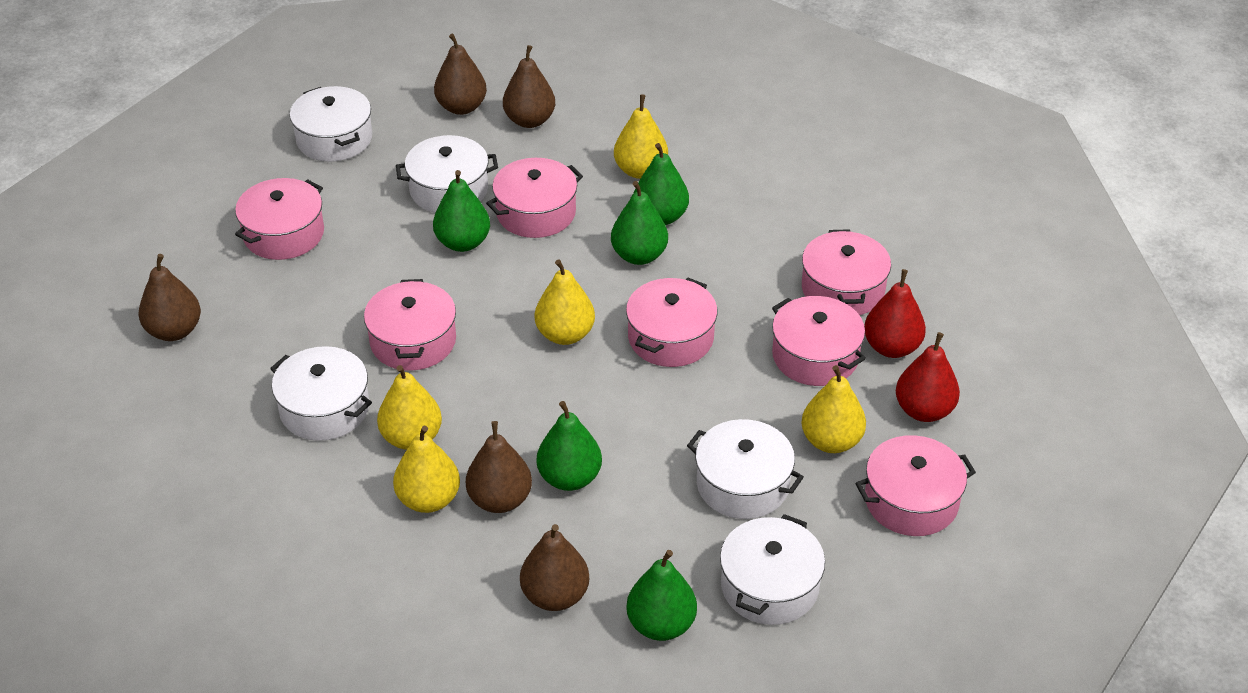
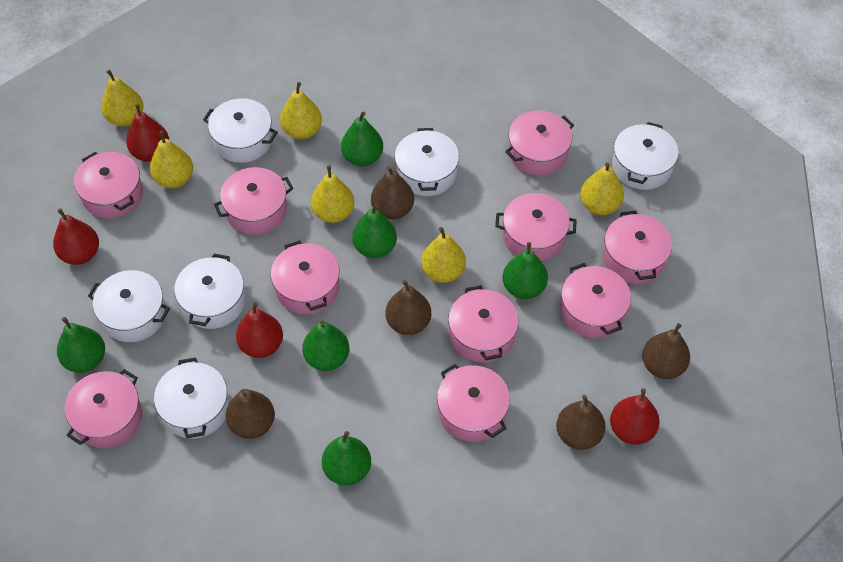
green pear: [433,170,490,252] [537,401,602,491] [611,181,668,265] [626,550,697,641] [633,143,689,225] = 5 -> [57,317,105,373] [302,321,349,371] [322,431,371,486] [341,112,383,166] [352,204,397,258] [502,242,548,299] = 6
pink pot: [235,178,324,260] [364,279,456,371] [486,158,583,238] [626,278,718,367] [772,296,866,386] [802,229,891,315] [855,435,976,536] = 7 -> [65,369,142,448] [74,152,143,219] [214,167,293,235] [271,240,340,314] [437,364,510,442] [448,285,519,362] [495,193,576,261] [505,110,574,175] [560,263,631,338] [603,211,672,284] = 10
red pear: [864,269,926,358] [896,332,960,422] = 2 -> [53,208,99,265] [126,104,169,162] [236,302,283,358] [610,388,660,445] = 4
white pot: [270,346,372,441] [290,86,372,162] [396,135,498,213] [687,419,804,519] [720,514,825,625] = 5 -> [88,270,170,342] [154,357,229,439] [174,254,245,329] [203,98,278,163] [395,128,459,196] [612,122,678,190] = 6
yellow pear: [377,365,442,450] [393,426,460,513] [535,259,595,345] [614,94,668,179] [801,365,866,453] = 5 -> [101,70,144,126] [150,131,193,188] [280,82,322,139] [311,165,354,223] [421,227,466,283] [580,162,624,215] = 6

